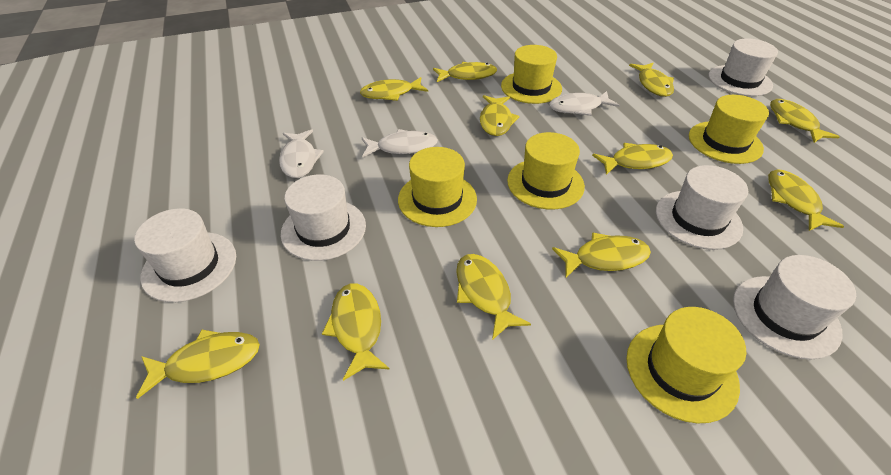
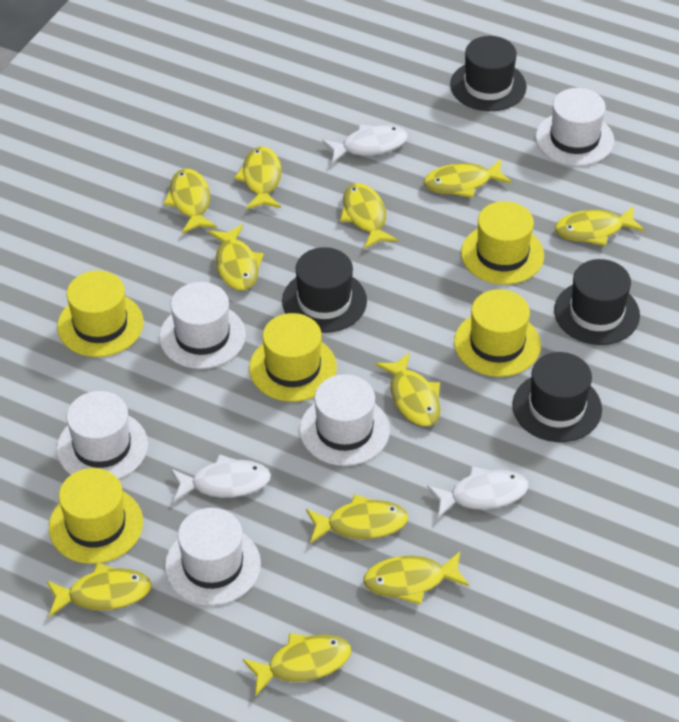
black hat: none = 0 -> [282,247,367,333] [450,36,527,111] [512,352,602,442] [554,259,640,345] = 4

